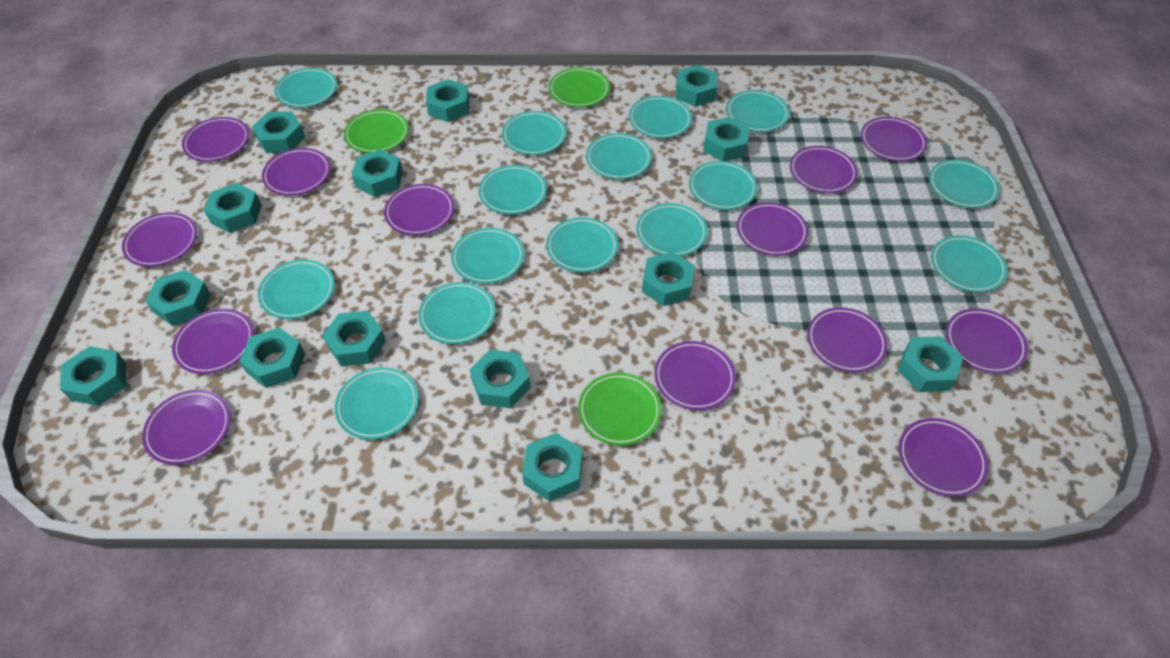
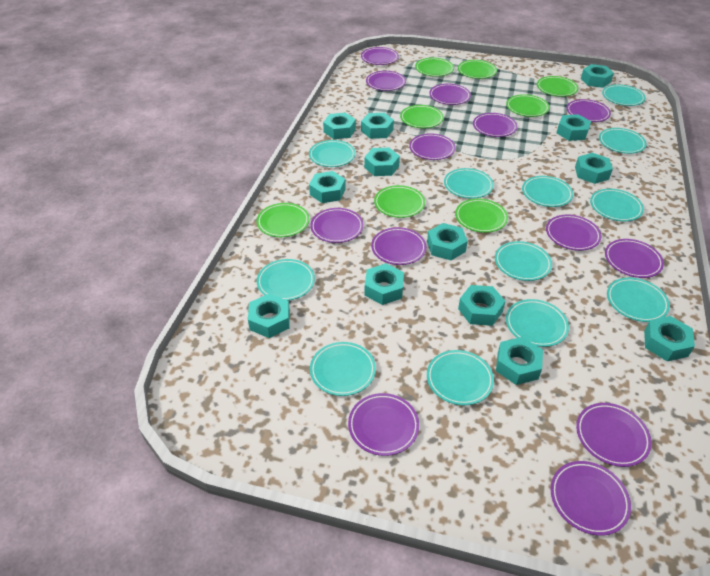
green plate: [344,109,409,153] [549,67,610,107] [578,372,662,446] = 3 -> [257,203,309,237] [374,185,425,218] [400,105,444,128] [415,58,454,77] [455,199,508,233] [458,60,497,79] [506,94,550,117] [537,76,578,97] = 8
turquoise nut: [60,346,126,406] [146,270,211,326] [204,183,261,233] [239,327,305,388] [252,111,305,153] [323,311,386,366] [352,149,403,197] [426,79,469,122] [470,350,531,408] [522,433,582,502] [642,252,695,306] [676,65,717,107] [703,117,750,161] [897,336,963,392] = 14 -> [248,293,290,338] [309,171,346,203] [323,113,356,139] [361,113,394,139] [364,148,400,176] [364,264,404,305] [427,223,468,260] [458,285,506,326] [496,337,543,385] [557,114,591,141] [575,153,613,184] [581,64,614,88] [644,316,695,361] = 13
turquoise plate: [258,259,335,319] [274,68,337,108] [335,367,419,440] [418,282,496,344] [451,228,524,284] [478,165,547,215] [502,111,566,155] [546,217,618,272] [586,133,652,179] [629,96,692,138] [636,203,708,256] [689,161,757,210] [726,90,790,132] [929,159,1000,208] [931,236,1008,293] = 15 -> [257,259,315,301] [309,140,356,167] [310,342,376,396] [427,350,494,405] [444,168,494,199] [495,241,552,281] [506,299,569,347] [522,176,573,207] [590,189,644,221] [599,128,647,154] [602,84,646,106] [607,277,670,322] = 12

